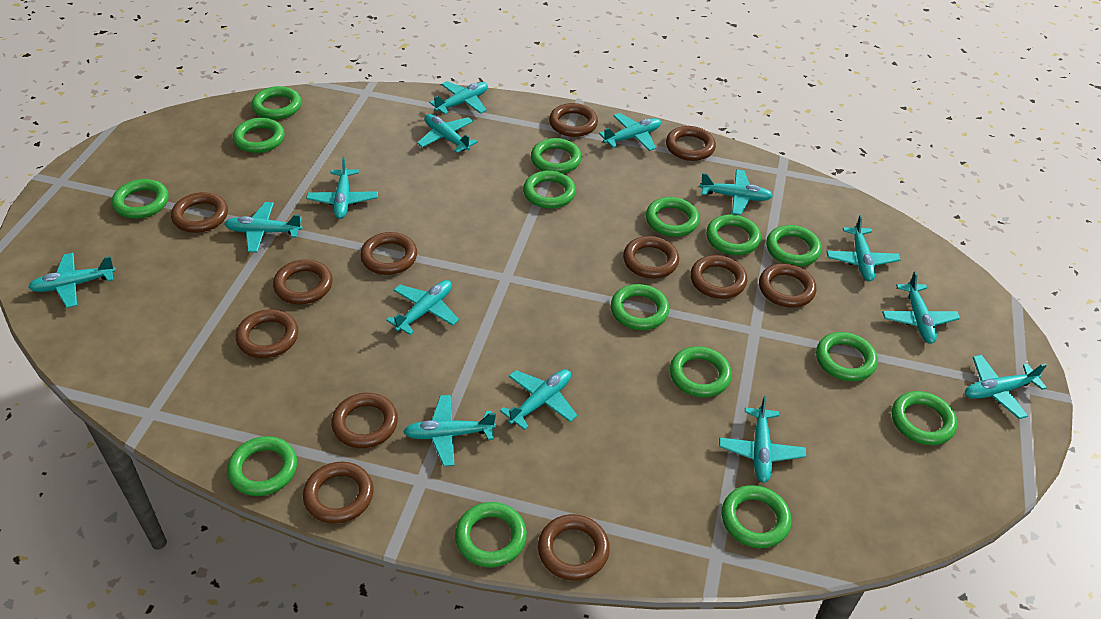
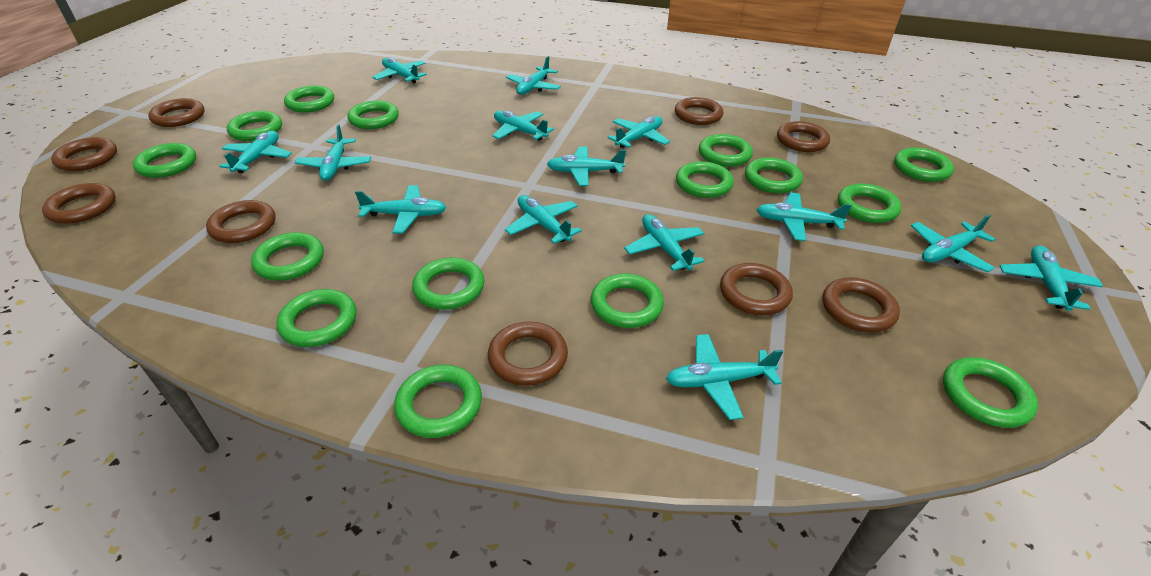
brown ring: [171,192,228,233] [236,309,298,358] [273,259,333,304] [303,462,373,524] [331,393,398,448] [360,232,417,275] [538,514,610,581] [549,103,598,137] [623,236,679,278] [666,126,716,161] [690,255,747,299] [759,263,816,308] = 12 -> [42,183,116,224] [51,137,117,171] [148,98,204,127] [206,200,276,243] [488,322,568,386] [675,97,723,125] [720,263,793,315] [777,121,830,152] [823,277,900,332] = 9

